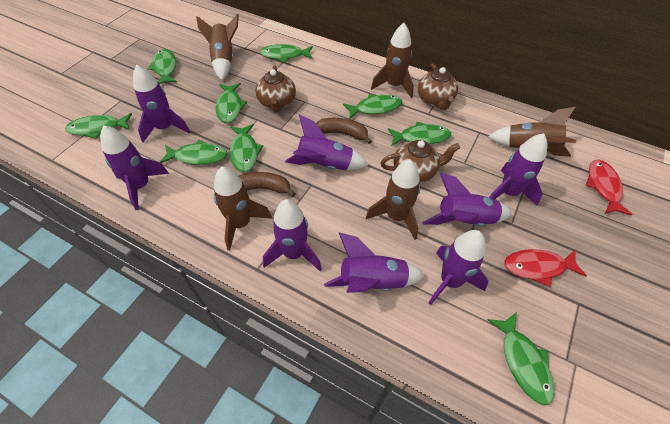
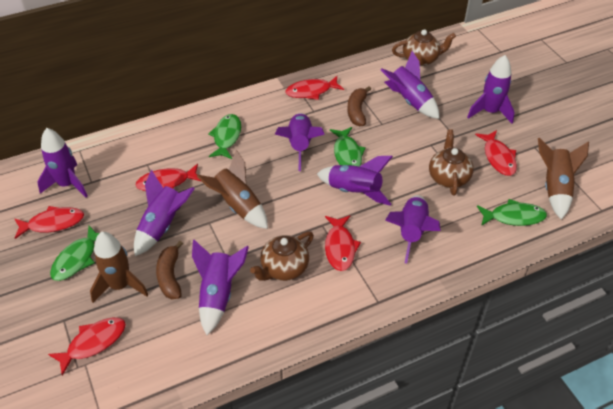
brown rocket: [196,14,239,80] [214,167,272,251] [366,159,420,240] [371,23,414,98] [488,107,576,157] = 5 -> [90,232,148,303] [197,150,268,229] [538,138,589,219] = 3
green fish: [65,113,132,139] [147,49,177,84] [160,140,227,165] [216,83,247,123] [230,124,263,172] [260,44,313,63] [343,94,402,119] [388,122,451,146] [488,312,554,405] = 9 -> [50,226,99,281] [208,114,241,159] [330,127,366,167] [477,199,547,226] = 4
red fish: [504,249,587,287] [586,160,633,216] = 2 -> [15,206,84,239] [48,317,126,376] [135,164,201,191] [285,76,344,100] [325,215,361,271] [475,130,517,176] = 6

